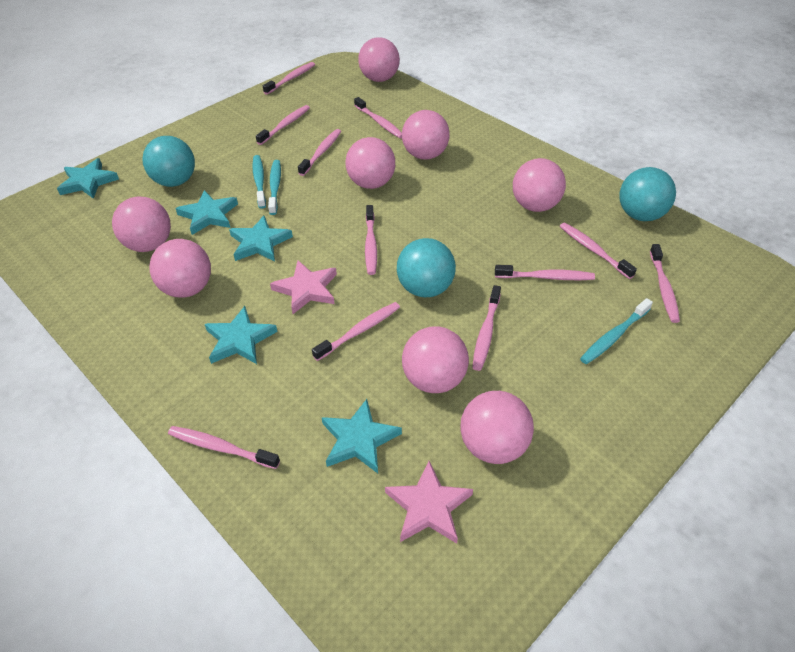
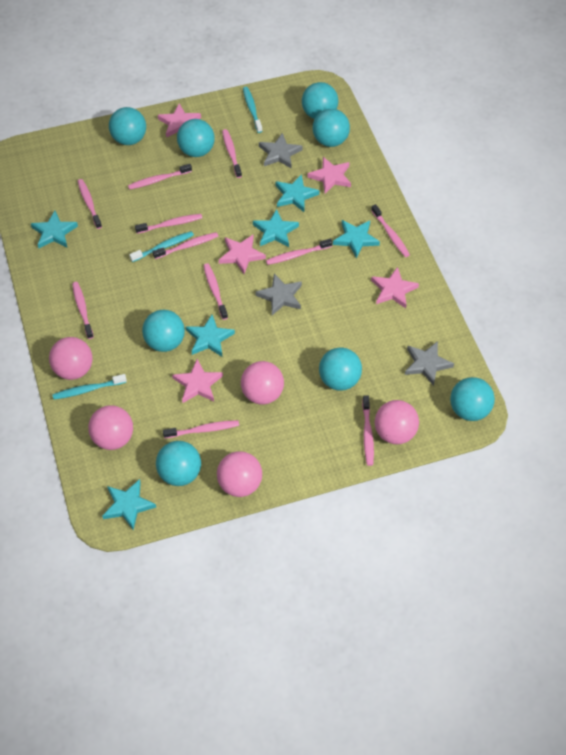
grey star: none = 0 -> [255,274,302,315] [259,133,303,168] [405,341,454,386] = 3
pink ball: [112,197,171,252] [149,239,211,298] [345,137,395,189] [358,37,400,82] [402,110,450,160] [402,326,469,393] [460,391,534,464] [513,158,566,212] = 8 -> [49,337,93,380] [88,405,133,450] [217,451,262,497] [241,361,284,405] [375,400,419,444] = 5
pink star: [270,260,337,314] [385,461,473,543] = 2 -> [158,104,201,138] [172,359,223,403] [219,235,266,274] [307,157,351,194] [371,267,419,308] = 5
turquoise ball: [142,136,195,187] [397,238,456,297] [619,167,676,221] = 3 -> [109,107,146,145] [142,310,185,352] [156,441,201,486] [177,119,215,157] [302,82,338,119] [313,109,350,147] [319,348,362,391] [450,377,495,421] = 8
turquoise star: [57,158,119,199] [175,190,238,235] [205,306,278,364] [229,215,293,262] [321,399,402,473] = 5 -> [31,211,78,248] [102,479,156,530] [186,315,235,356] [253,209,299,247] [276,174,319,212] [333,220,380,258] = 6

